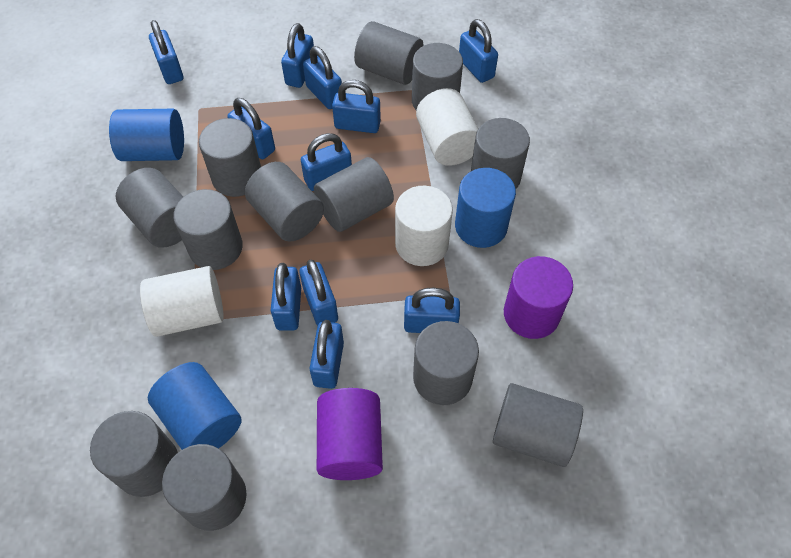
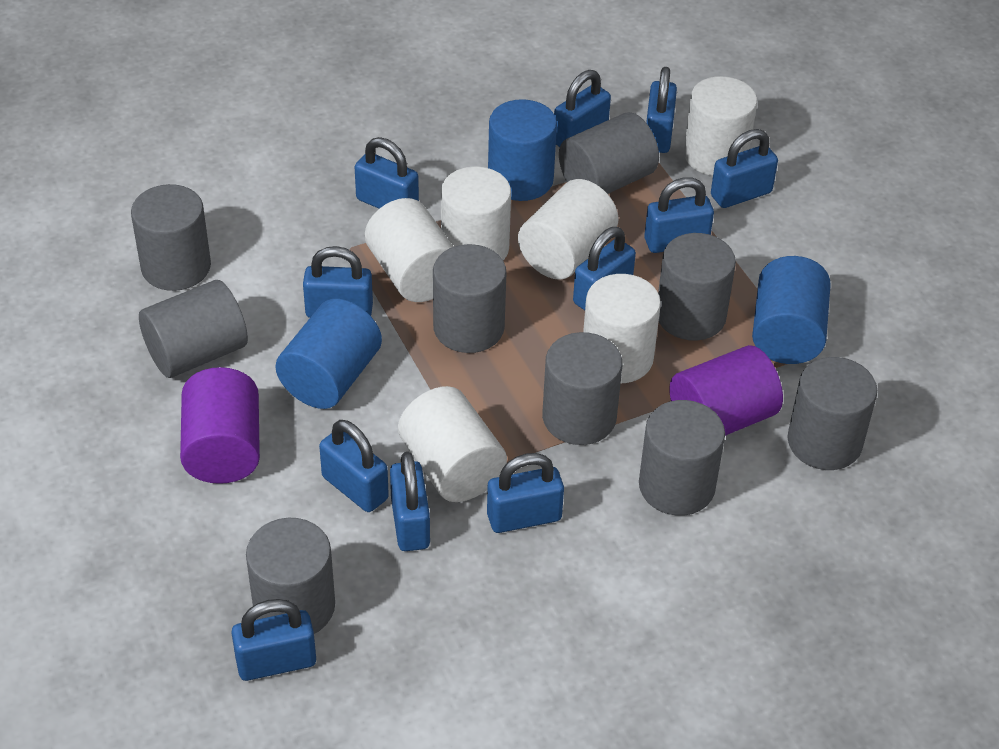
grey cylinder: [90,411,178,497] [116,168,183,248] [162,444,247,531] [173,189,243,270] [199,118,261,197] [245,162,324,242] [314,157,394,232] [354,21,424,85] [412,43,463,110] [413,321,479,405] [471,118,530,189] [493,383,583,467] = 12 -> [131,184,211,291] [139,280,248,378] [246,518,335,634] [433,244,506,353] [542,332,622,445] [559,112,659,194] [639,400,725,516] [658,233,736,340] [787,357,877,470] = 9
white cylinder: [140,266,224,337] [395,186,453,266] [416,88,478,166] = 3 -> [365,198,454,302] [398,386,507,502] [441,167,511,260] [518,179,619,280] [583,274,661,383] [684,76,757,176] = 6

